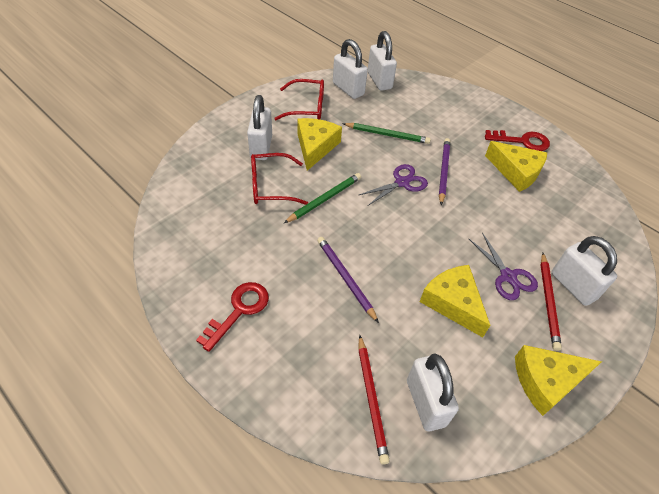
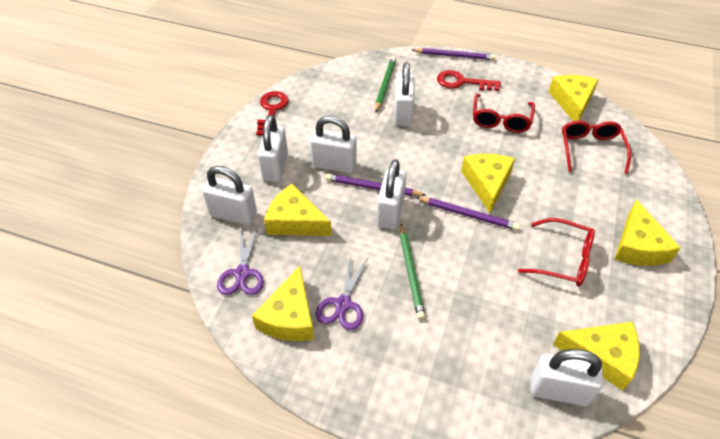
purple pencil: [317,237,379,323] [439,138,450,205] = 2 -> [325,174,426,196] [412,48,495,60] [415,197,520,231] = 3
red glasses: [251,153,308,205] [274,79,324,120] = 2 -> [473,94,535,133] [518,218,595,286] [562,120,631,174] = 3
red pencil: [358,335,390,465] [540,253,562,351] = 2 -> none = 0
white padlock: [247,95,272,160] [333,39,368,99] [368,31,397,91] [407,354,459,431] [551,236,617,306] = 5 -> [202,166,257,225] [258,115,288,182] [310,116,357,173] [377,159,406,229] [394,62,414,126] [531,349,603,406] = 6
yellow cheese: [297,118,342,171] [420,265,490,337] [485,141,547,192] [515,345,602,416] = 4 -> [252,266,314,341] [264,184,332,236] [461,154,515,214] [549,75,599,121] [553,322,640,391] [614,199,681,266] = 6

